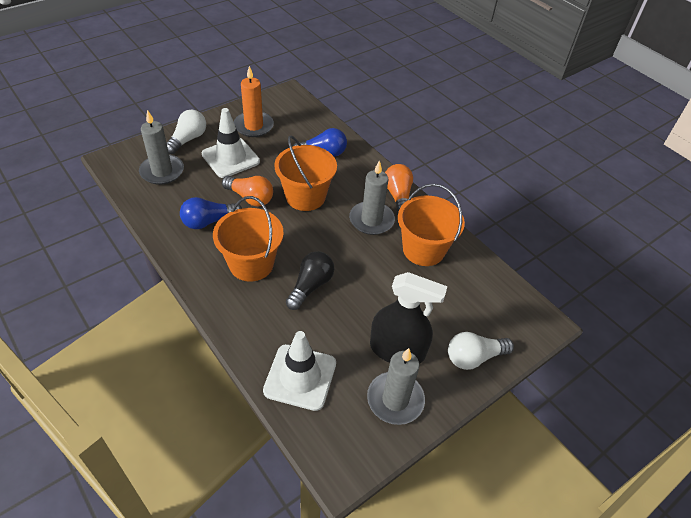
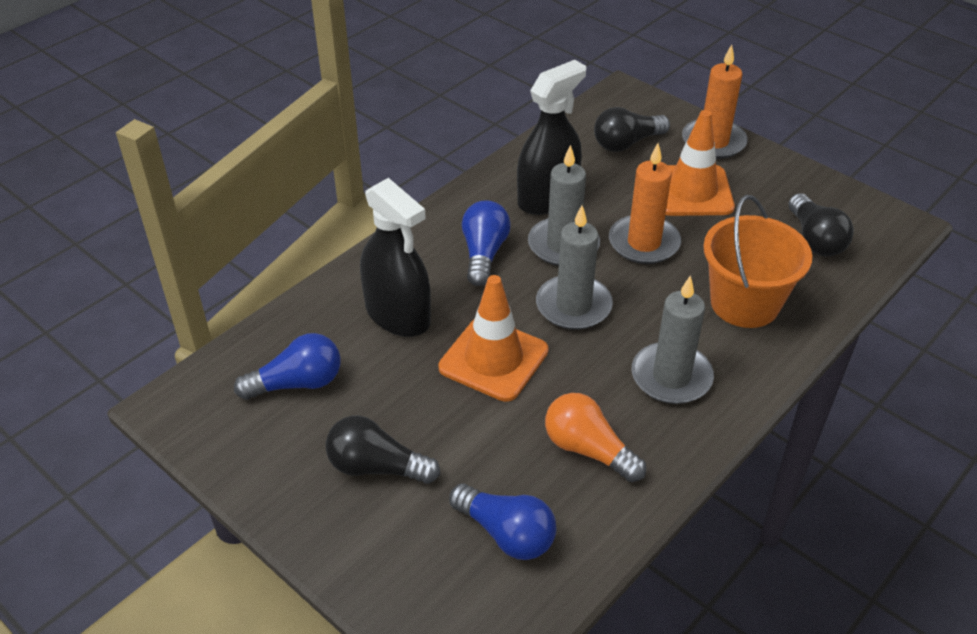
black light bulb: [286,251,334,310] = 1 -> [326,416,440,484] [594,107,670,152] [789,193,854,256] = 3
black spray bottle: [370,272,447,364] = 1 -> [360,178,431,337] [517,60,586,215] = 2
blue light bulb: [180,197,242,229] [293,128,347,157] = 2 -> [234,333,341,400] [449,484,556,560] [462,200,511,286] = 3
orange bucket: [213,196,284,282] [274,136,337,211] [398,184,465,266] = 3 -> [703,195,812,328] = 1
orange candle: [234,66,274,137] = 1 -> [609,143,681,264] [682,45,748,159] = 2
orange light bulb: [222,176,273,207] [385,164,413,213] = 2 -> [545,393,646,482] = 1
orange traffic cone: none = 0 -> [438,275,549,402] [666,110,735,216] = 2
white light bulb: [167,110,206,154] [448,332,514,370] = 2 -> none = 0
white traffic cone: [202,108,260,178] [263,331,336,411] = 2 -> none = 0

